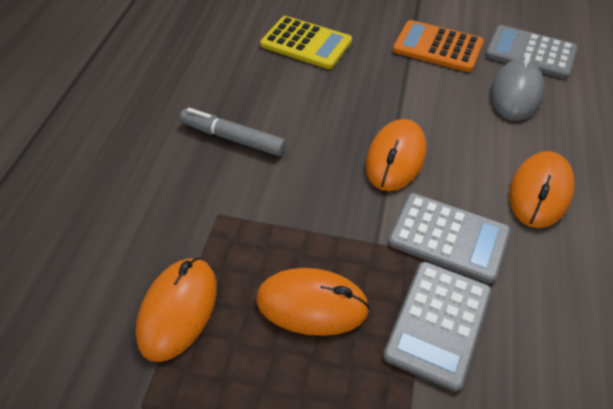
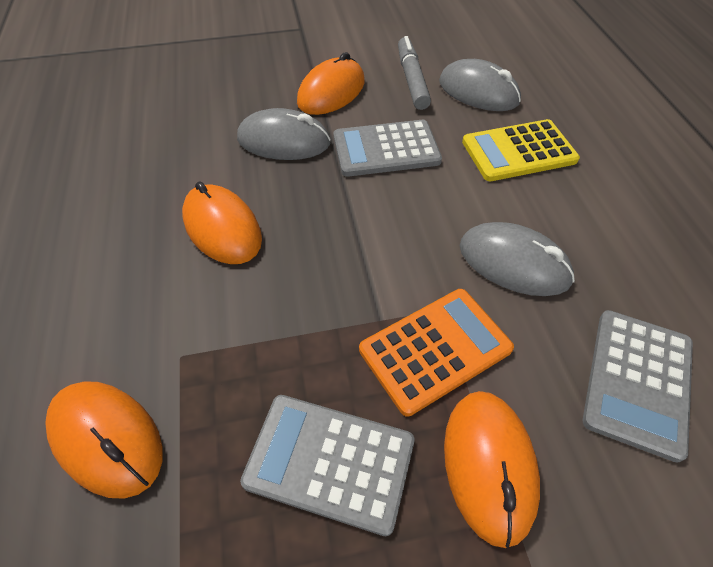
grey mouse: [490,55,544,121] = 1 -> [237,108,331,160] [439,59,521,111] [460,222,575,296] = 3

